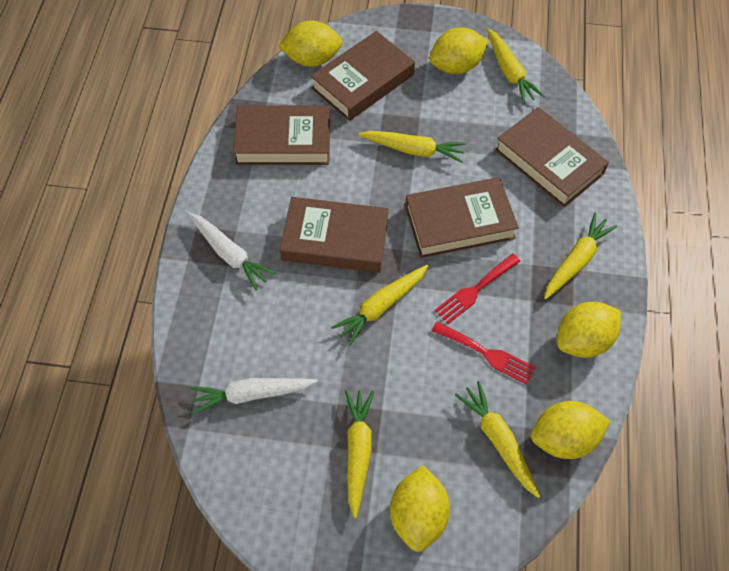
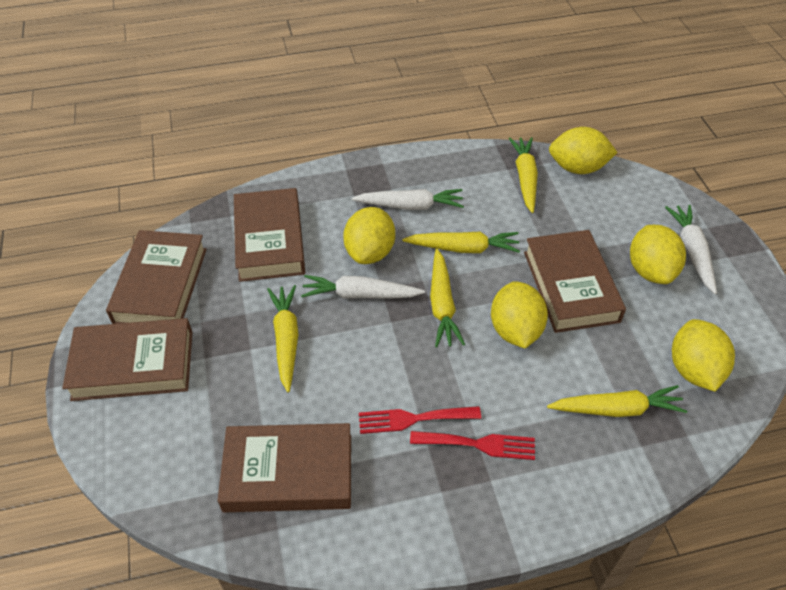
white carrot: [188,213,276,291] [190,378,318,415] = 2 -> [301,275,425,299] [352,189,464,210] [665,205,717,294] = 3
yellow carrot: [331,265,428,346] [345,390,374,518] [359,131,466,163] [455,381,540,498] [487,28,544,104] [544,213,618,300] = 6 -> [267,285,298,392] [402,232,520,253] [430,249,465,347] [508,137,538,213] [547,385,687,417] = 5

